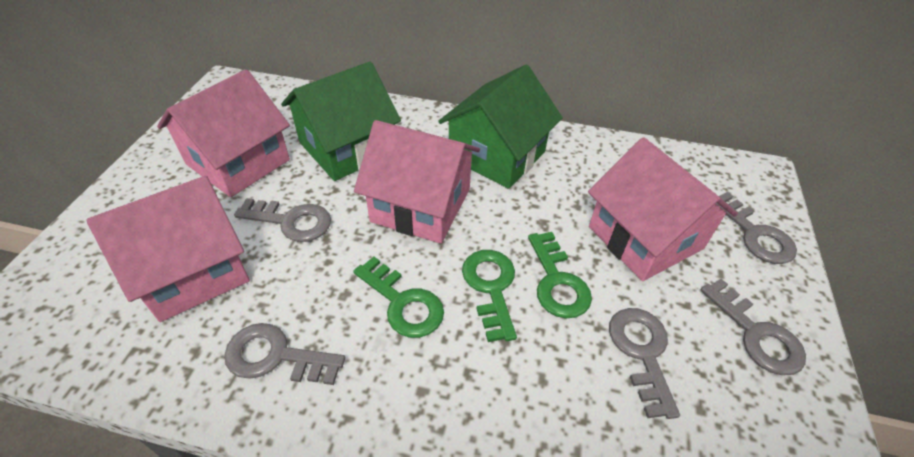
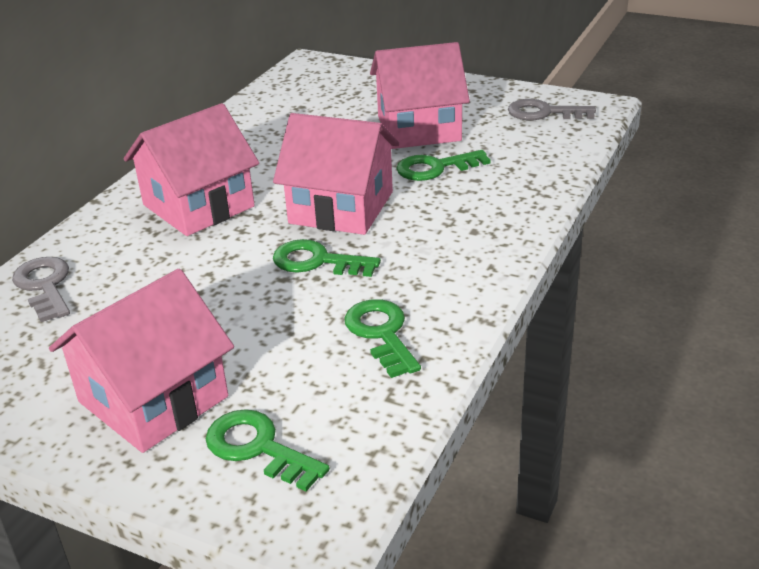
green house: [281,61,401,181] [438,65,563,189] = 2 -> none = 0
green key: [353,257,444,338] [462,250,517,342] [528,232,592,318] = 3 -> [206,409,330,491] [273,239,381,277] [344,299,421,378] [396,150,491,181] = 4
grey key: [224,323,345,385] [234,198,331,242] [609,308,680,419] [700,279,806,375] [716,192,797,264] = 5 -> [12,257,70,322] [508,99,596,120] = 2

